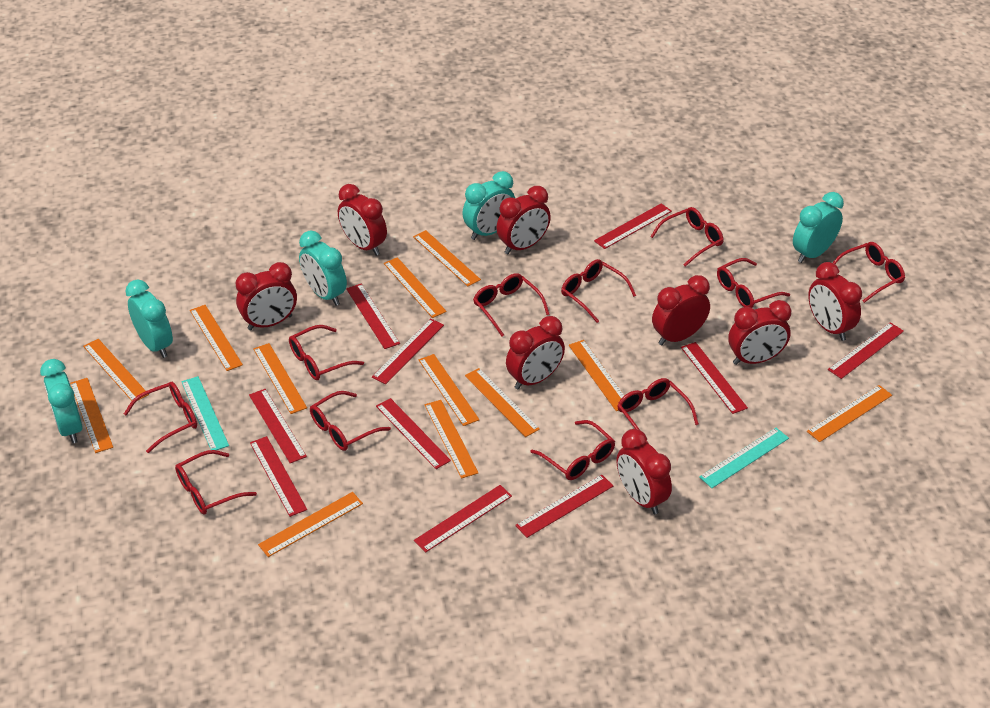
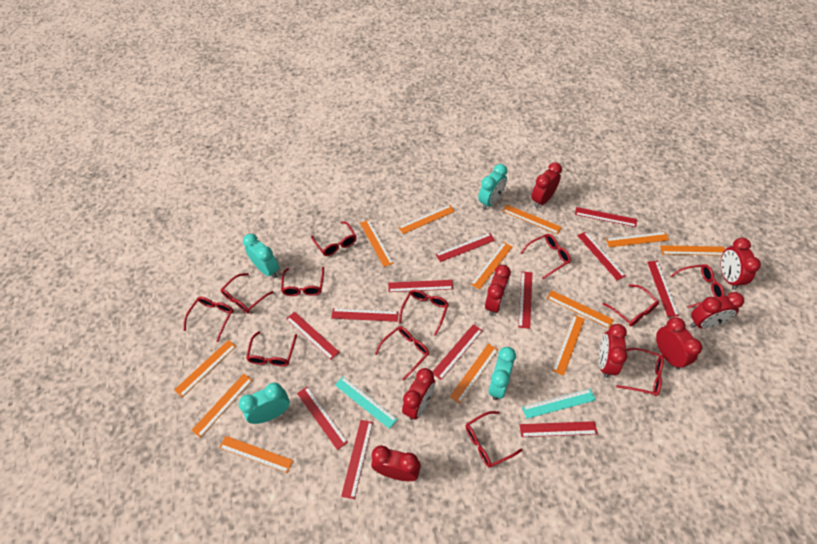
red glasses: [124,382,197,453] [175,450,257,515] [289,325,364,380] [310,391,391,451] [473,273,550,337] [531,420,615,480] [561,259,636,323] [617,378,699,444] [650,207,723,267] [717,258,790,308] [833,242,905,303] = 11 -> [184,297,234,342] [221,273,274,313] [246,331,297,366] [281,267,324,296] [311,221,357,256] [375,326,429,380] [399,289,449,336] [465,411,523,468] [521,234,571,279] [603,284,659,326] [616,348,664,396] [671,264,724,308] = 12
red ruler: [249,389,307,463] [250,436,307,517] [346,284,400,349] [372,318,444,384] [376,398,451,469] [414,485,512,552] [515,474,613,538] [594,203,672,249] [681,342,748,414] [828,322,904,379] = 10 -> [286,312,339,360] [297,386,348,450] [331,308,398,322] [341,420,373,499] [388,280,453,292] [432,324,483,380] [436,233,495,262] [518,271,532,329] [520,421,597,437] [575,207,637,227] [577,232,625,280] [647,261,679,317] = 12
turquoise clock: [40,359,83,443] [126,279,173,358] [299,230,347,306] [462,171,515,240] [793,192,844,263] = 5 -> [239,383,290,424] [243,234,279,278] [478,164,507,210] [488,347,516,400] = 4

